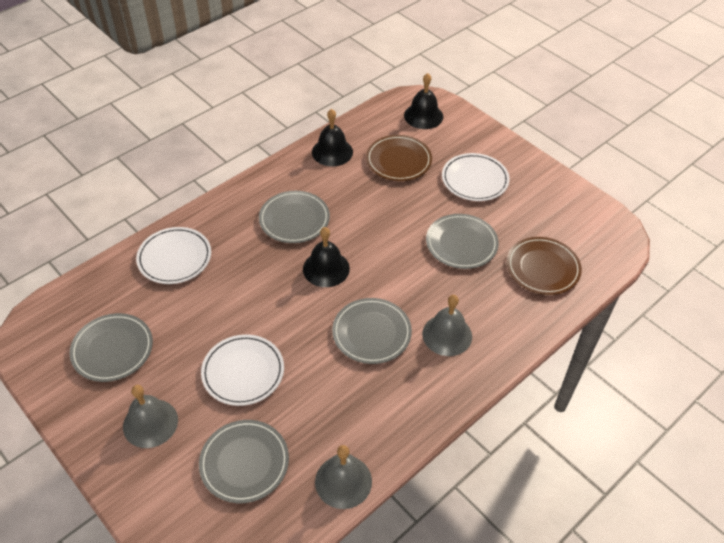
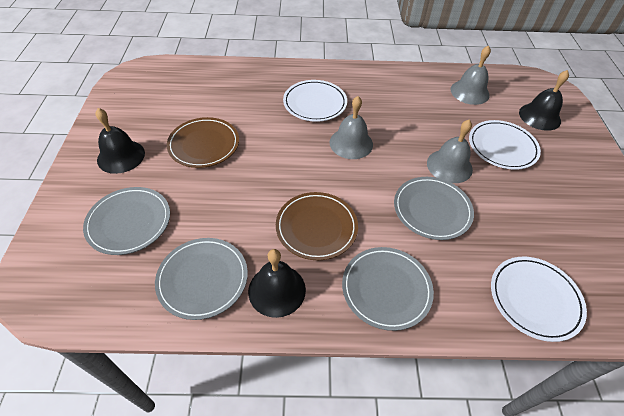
grey plate: [70,313,153,382] [199,420,289,503] [259,191,330,243] [332,298,412,364] [426,214,499,269] = 5 -> [83,187,170,255] [155,238,248,320] [342,247,434,331] [394,177,474,240] = 4

